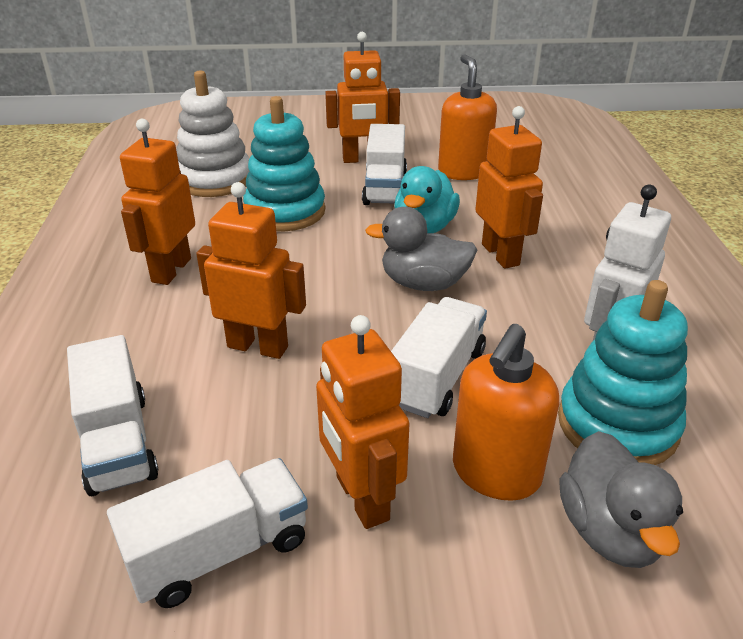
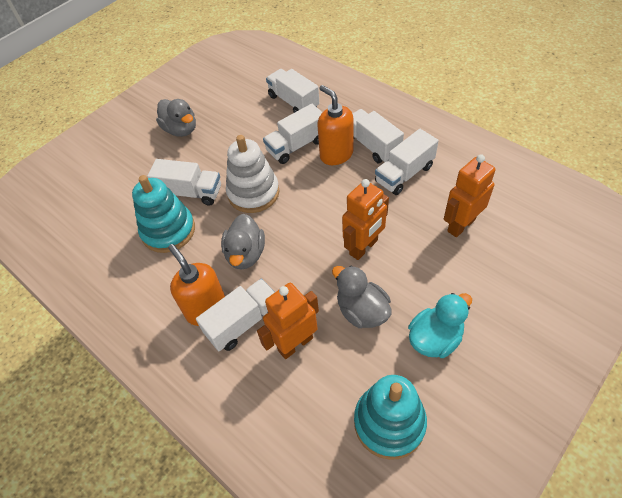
grey duck: [365,207,477,291] [559,431,683,568] = 2 -> [156,99,196,137] [221,214,265,270] [332,266,392,328] = 3
orange robot: [120,119,195,285] [196,182,306,359] [316,315,410,529] [325,32,400,163] [475,106,543,269] = 5 -> [257,283,319,359] [342,179,389,260] [444,154,496,237] = 3
white robot: [584,185,671,341] = 1 -> none = 0
white truck: [67,335,158,496] [107,458,308,608] [362,124,407,205] [391,297,487,418] = 4 -> [147,159,221,206] [196,279,275,351] [263,104,322,164] [266,69,319,113] [352,109,404,163] [375,129,439,195] = 6

